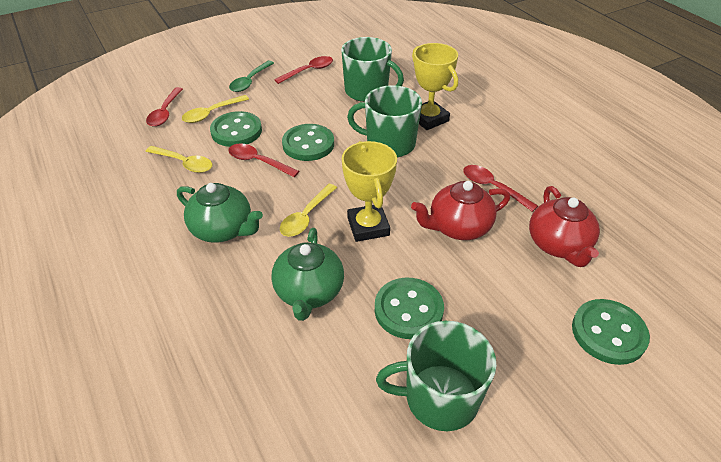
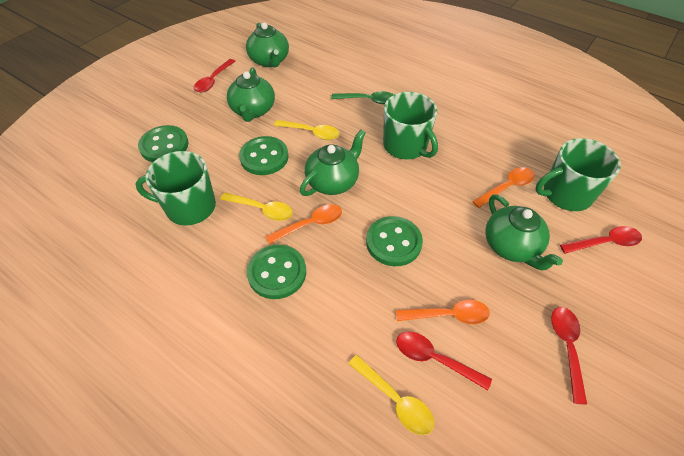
green teapot: [177,183,263,243] [271,228,344,321] = 2 -> [227,67,275,122] [246,23,289,67] [300,130,366,196] [485,194,563,271] = 4
orange spoon: none = 0 -> [265,204,342,244] [396,300,490,324] [472,167,534,208] = 3
red teapot: [411,181,510,240] [529,186,600,267] = 2 -> none = 0
yellow trophy: [342,141,397,242] [412,43,458,130] = 2 -> none = 0

